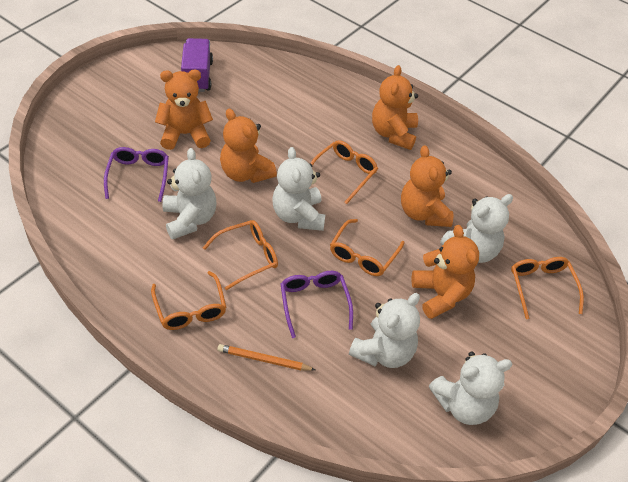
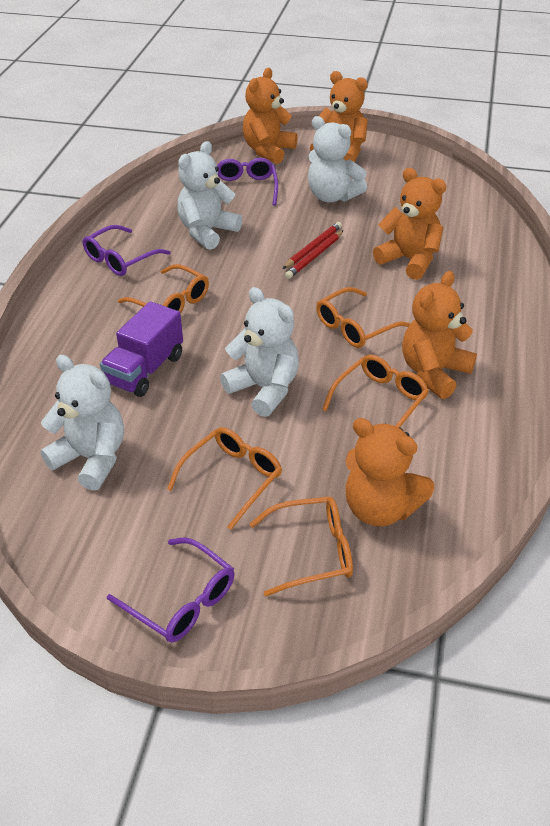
orange pencil: [218,344,315,371] = 1 -> none = 0
purple glasses: [104,147,169,202] [280,271,353,338] = 2 -> [82,225,171,276] [107,538,234,642] [217,158,278,207] = 3
red pencil: none = 0 -> [283,222,342,269] [285,230,343,279] = 2
white teddy bear: [163,148,216,240] [273,147,325,231] [349,293,420,368] [429,352,512,425] [440,194,513,263] = 5 -> [40,355,124,491] [178,141,242,250] [220,287,299,417] [308,116,367,202] = 4

